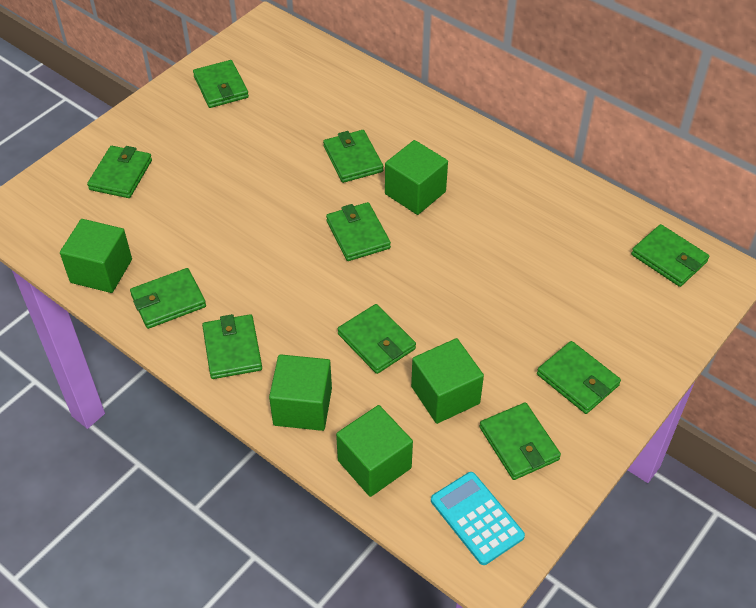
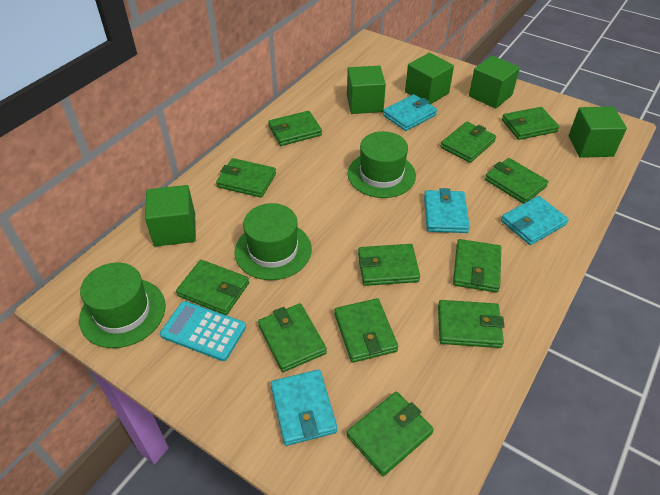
green hat: none = 0 -> [79,263,166,348] [235,203,312,280] [348,131,416,198] = 3
green wallet: [87,146,152,198] [130,268,206,329] [193,60,249,108] [202,314,262,379] [323,130,383,183] [326,202,391,261] [338,304,416,374] [480,402,561,480] [537,341,621,414] [631,224,709,287] = 10 -> [176,260,249,315] [216,158,276,198] [258,304,327,372] [268,111,322,146] [334,298,398,363] [347,392,434,476] [358,244,420,286] [438,300,505,348] [440,122,496,163] [453,239,501,293] [485,158,549,204] [502,107,559,140] = 12
turquoise wallet: none = 0 -> [270,370,337,446] [383,94,437,131] [424,188,470,233] [501,196,569,245] = 4

